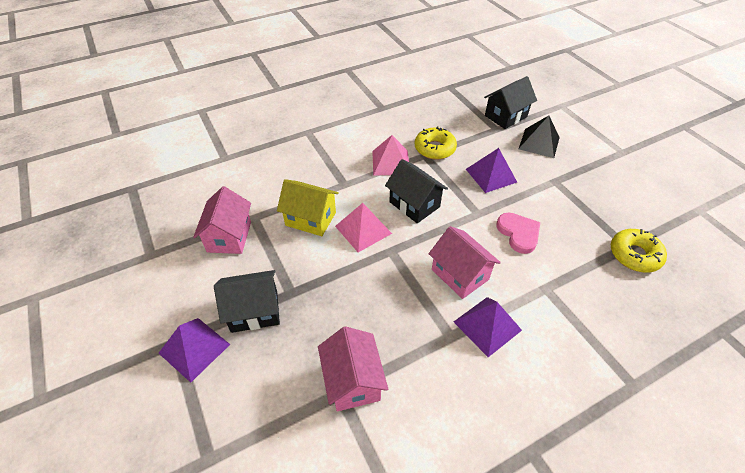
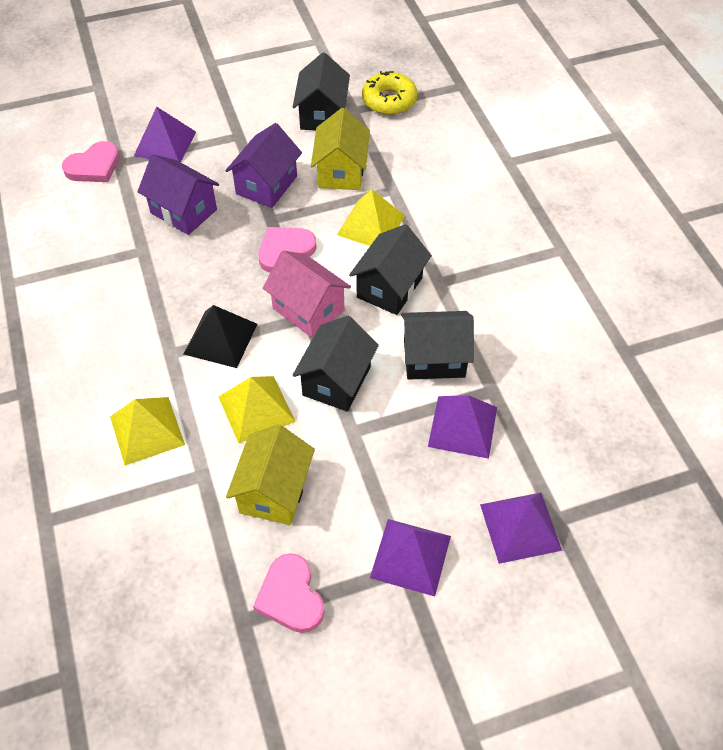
black house: [214,270,280,333] [385,159,448,223] [484,76,537,129] = 3 -> [292,316,379,412] [293,53,350,130] [349,224,432,315] [401,311,474,380] = 4
pink heart: [496,213,540,254] = 1 -> [62,141,120,182] [253,553,325,633] [258,227,317,273] = 3
pink house: [193,186,251,254] [318,326,388,412] [429,226,501,299] = 3 -> [263,250,351,338] = 1
pink pyramid: [335,203,392,252] [372,135,409,175] = 2 -> none = 0
purple house: none = 0 -> [137,155,219,235] [225,123,302,208] = 2
purple pyramid: [159,318,230,383] [454,297,522,357] [466,148,517,193] = 3 -> [134,107,196,162] [370,519,451,597] [428,395,497,459] [480,493,562,564] = 4
yellow donut: [415,126,457,160] [611,229,667,272] = 2 -> [362,71,417,115] = 1
yellow house: [277,179,339,236] = 1 -> [226,424,315,525] [311,108,370,190] = 2
yellow pyramid: none = 0 -> [110,397,185,466] [218,376,296,443] [337,189,405,246] = 3

